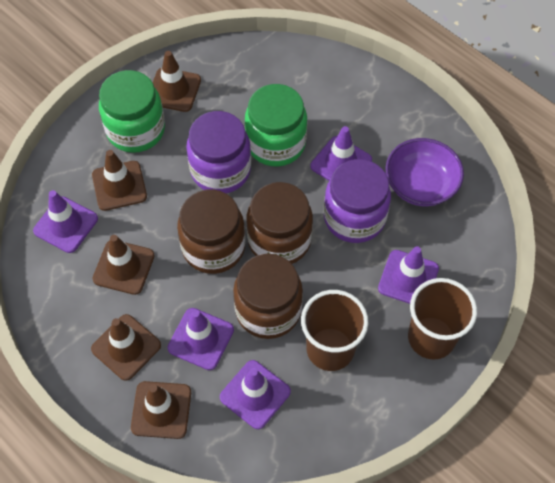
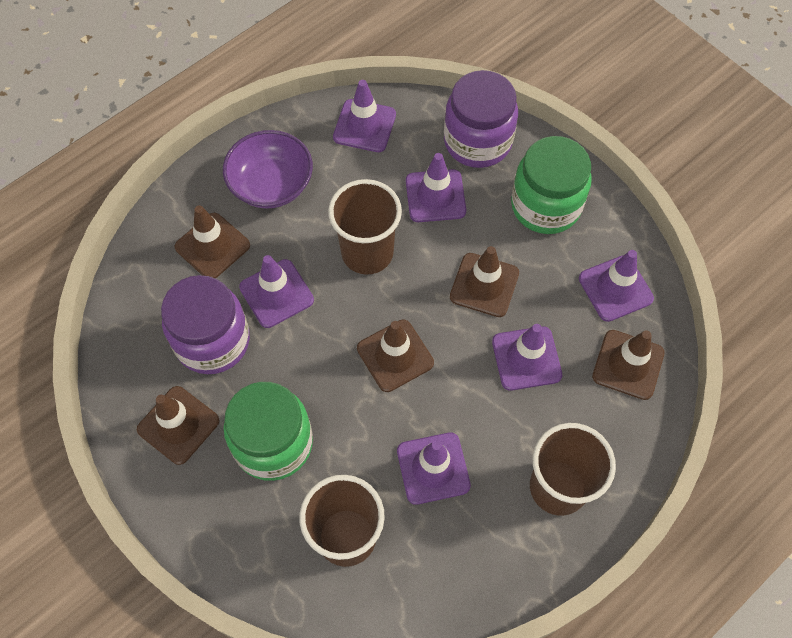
brown cup: [301,290,368,371] [408,278,477,359] = 2 -> [299,475,385,567] [328,179,402,275] [530,423,616,516] = 3
brown jar: [177,189,246,274] [233,254,303,339] [246,182,313,264] = 3 -> none = 0
purple traffic cone: [33,190,98,253] [168,308,234,370] [220,360,291,429] [310,126,372,181] [378,246,439,304] = 5 -> [239,255,314,328] [333,80,396,152] [397,432,471,505] [406,153,466,222] [492,324,562,391] [579,250,654,322] = 6

